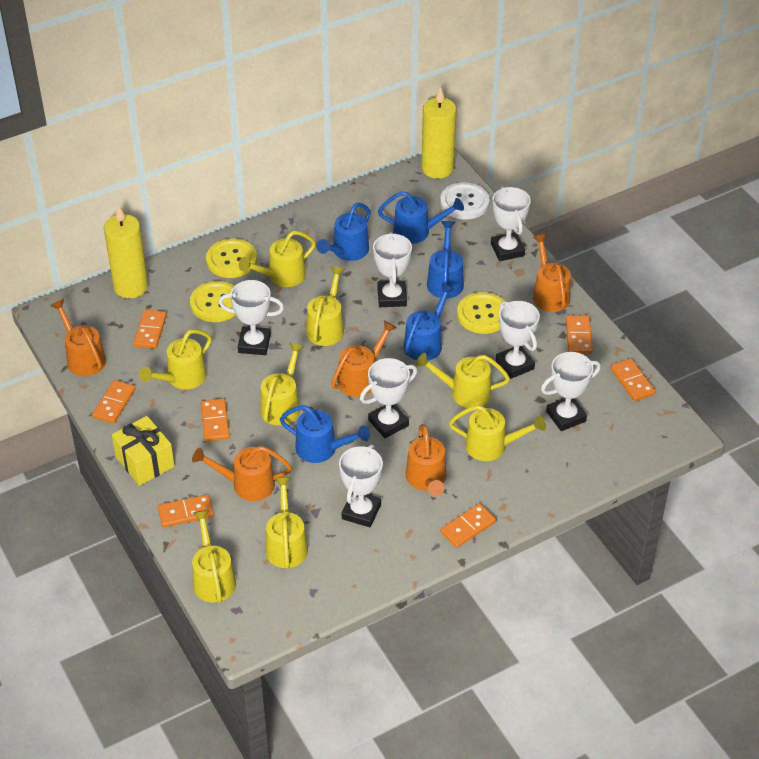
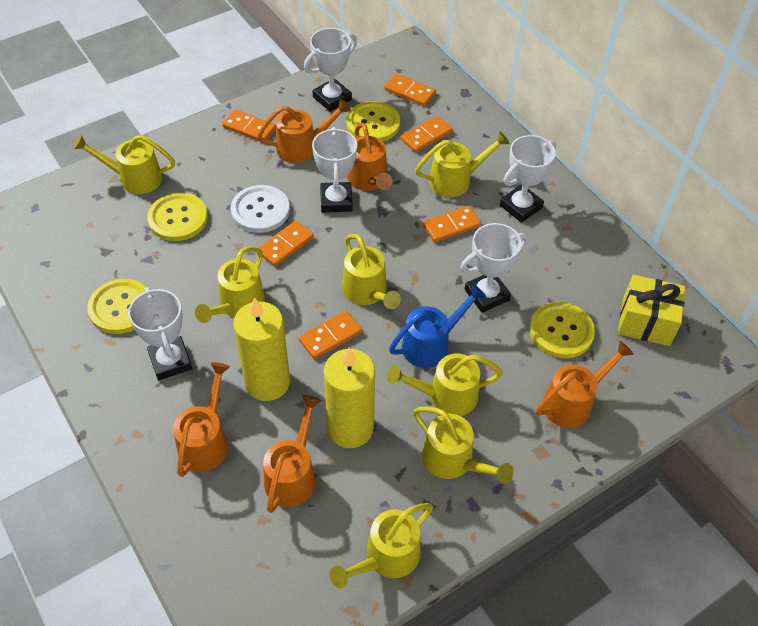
blue watering can: [280,405,370,463] [316,203,371,261] [378,191,464,244] [404,283,454,361] [427,221,464,299] = 5 -> [389,284,486,368] = 1
orange domino: [92,380,136,424] [133,309,167,349] [158,494,214,527] [201,398,230,441] [440,503,496,548] [566,316,593,354] [611,358,655,401] = 7 -> [222,109,276,143] [258,220,314,267] [299,311,362,359] [384,73,436,106] [400,116,453,153] [423,206,481,243] = 6
white trophy: [219,280,284,355] [339,445,383,527] [360,358,417,438] [373,232,412,307] [491,186,531,261] [496,301,540,379] [541,352,601,431] = 7 -> [128,287,192,380] [304,28,357,112] [312,127,357,213] [460,223,528,313] [500,135,556,223] = 5
yellow button: [190,281,236,322] [206,239,257,278] [457,292,505,334] = 3 -> [87,279,146,334] [147,193,208,241] [346,101,400,142] [530,302,595,358] = 4
yellow watering can: [139,329,212,390] [192,510,236,603] [239,231,316,287] [260,342,304,426] [266,477,308,569] [306,266,345,346] [416,353,510,408] [449,405,546,461] = 8 -> [73,135,175,194] [195,247,265,323] [330,503,433,589] [342,234,401,309] [387,354,503,416] [413,406,514,484] [415,131,510,197] = 7

